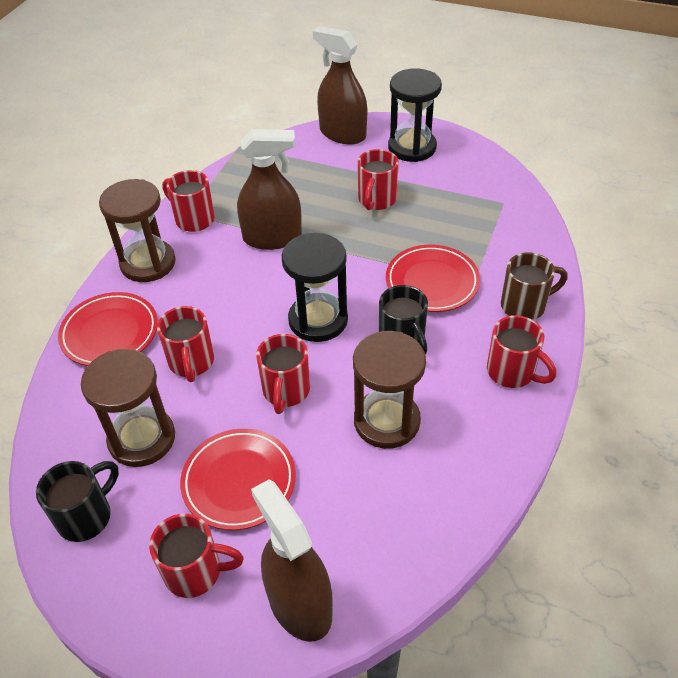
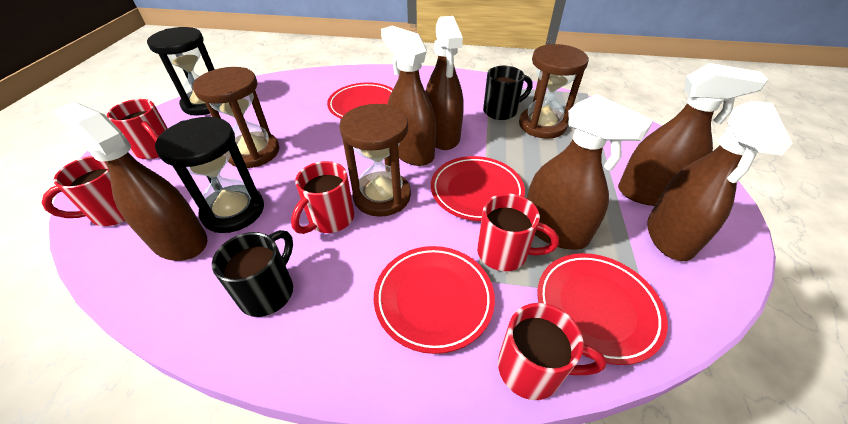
brown mug: [501,253,568,320] = 1 -> none = 0
brown spray bottle: [237,129,302,250] [251,479,333,642] [313,26,367,144] = 3 -> [53,102,207,261] [381,26,436,166] [425,16,463,150] [527,94,653,250] [618,63,769,206] [647,101,793,261] = 6
red mug: [149,513,244,598] [157,306,214,382] [162,170,215,232] [256,334,310,414] [358,149,399,210] [487,315,556,388] = 6 -> [42,156,125,226] [107,99,168,159] [291,161,354,234] [477,193,559,271] [498,303,607,400] = 5
red plate: [58,292,158,366] [180,429,296,530] [386,245,480,312] = 3 -> [327,82,393,119] [374,246,495,354] [431,156,525,221] [537,253,668,365] = 4

